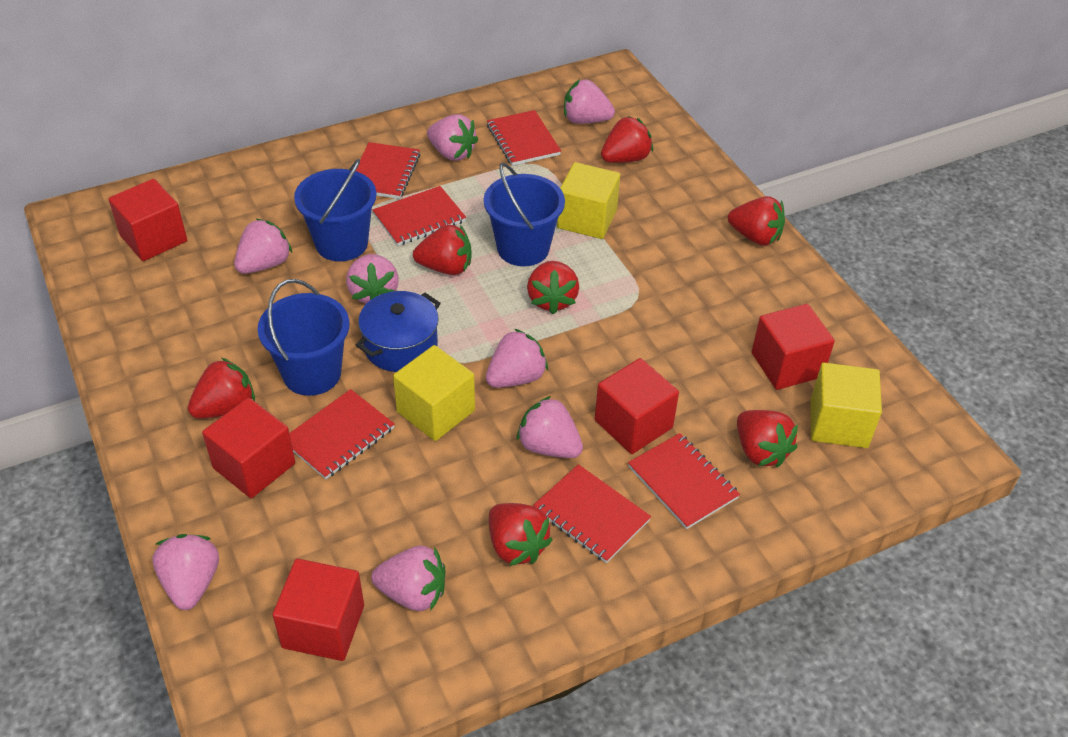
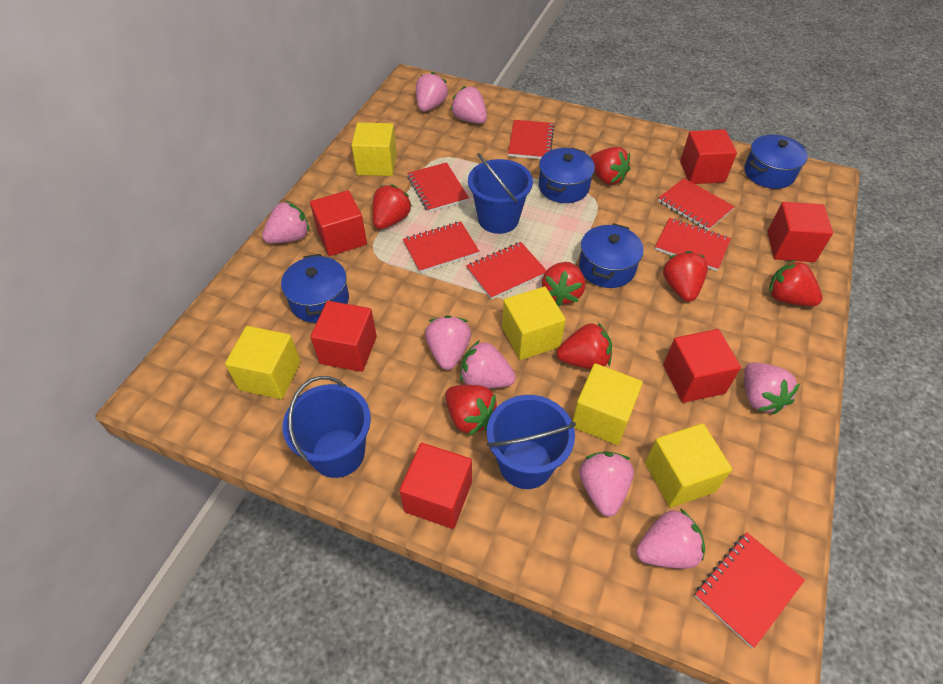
blue pot: [356,291,441,372] = 1 -> [281,254,349,323] [539,148,595,203] [579,223,644,288] [744,135,808,189] = 4
red cube: [108,179,187,261] [202,398,295,498] [272,559,364,661] [595,358,679,454] [752,304,835,390] = 5 -> [310,190,367,256] [311,301,377,372] [399,443,472,529] [663,329,741,403] [680,129,737,184] [767,202,833,262] = 6
red notebook: [289,389,395,479] [356,142,420,199] [372,186,466,246] [487,110,561,166] [533,464,651,563] [628,433,740,529] = 6 -> [403,221,480,273] [407,162,469,212] [466,242,547,300] [508,120,554,159] [655,218,731,271] [658,178,735,231] [695,533,805,648] = 7
yellow cube: [393,345,475,441] [557,162,620,239] [811,363,882,448] = 3 -> [225,326,301,399] [351,122,397,176] [502,287,566,360] [572,363,643,445] [645,423,732,508] = 5

